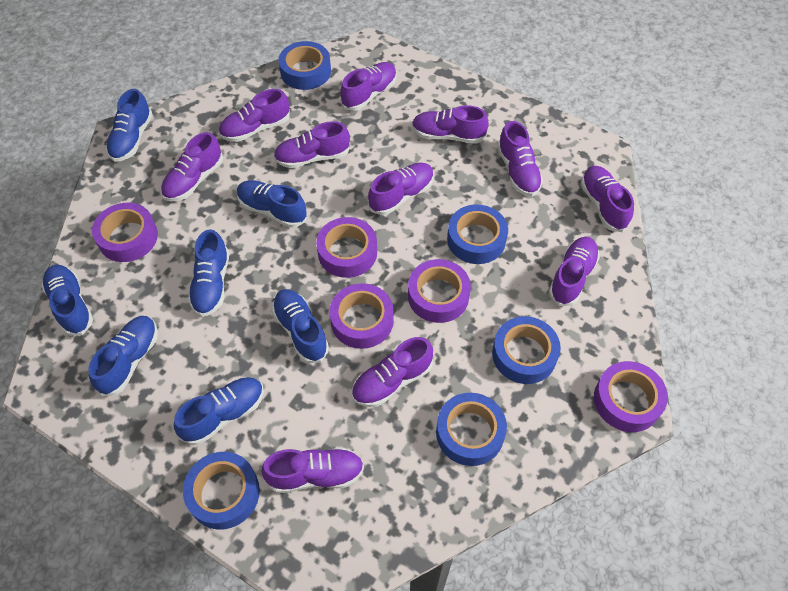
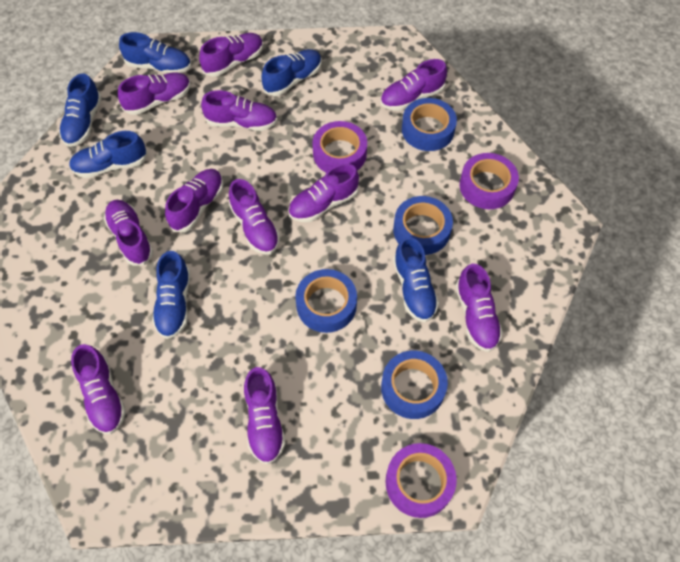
blue shoe: [41,265,93,336] [88,316,158,396] [106,89,153,162] [174,377,264,445] [188,229,229,317] [237,180,307,228] [272,289,329,363] = 7 -> [59,73,102,147] [69,131,148,178] [119,32,191,73] [152,251,190,339] [262,49,322,96] [393,237,439,323] = 6
blue tape: [183,452,260,530] [279,41,331,90] [436,393,507,466] [447,204,508,264] [492,316,561,384] = 5 -> [295,269,357,333] [381,351,448,419] [393,196,453,255] [402,98,457,151] = 4
purple tape: [92,203,158,262] [316,217,377,278] [329,283,393,349] [408,259,471,323] [594,361,668,432] = 5 -> [312,121,367,173] [385,443,457,518] [460,153,519,209] = 3

